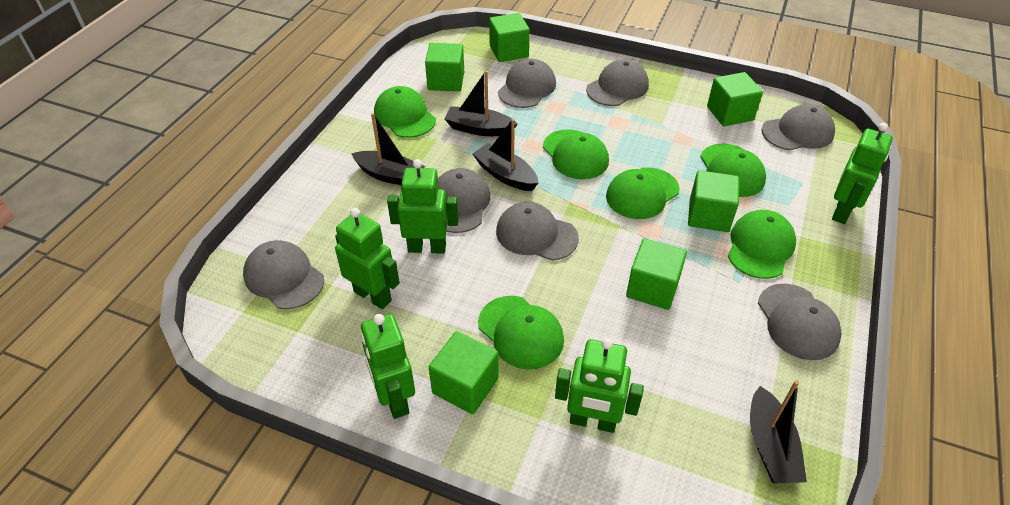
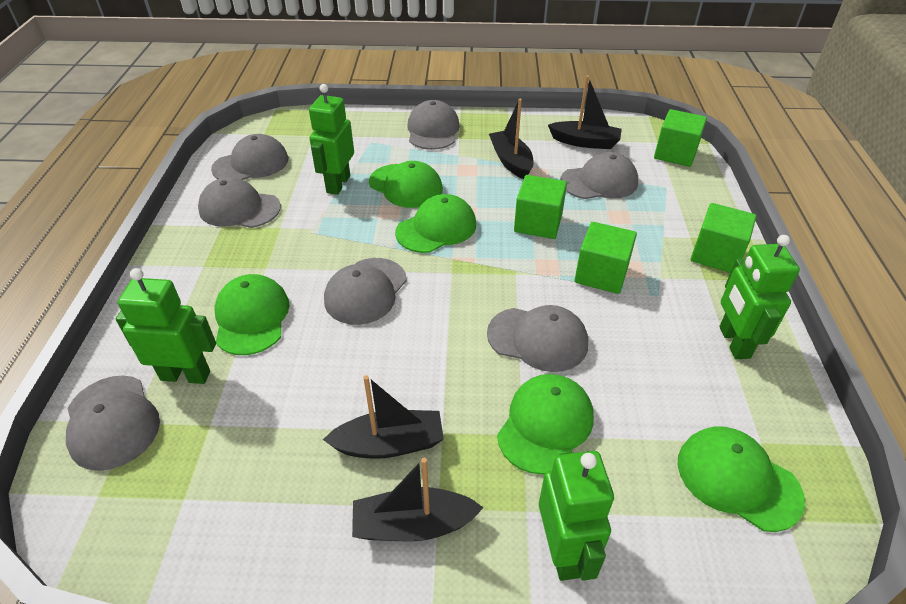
green cap: [374,86,436,138] [478,296,564,370] [543,129,609,179] [606,167,680,219] [700,144,766,197] [728,210,796,279] = 6 -> [215,274,290,355] [369,161,443,208] [395,194,476,253] [497,374,594,475] [678,426,805,532] = 5
green cube: [425,43,464,91] [429,331,499,414] [489,13,530,62] [626,238,687,310] [688,170,739,232] [707,72,763,126] = 6 -> [514,175,567,239] [575,222,637,294] [654,109,707,167] [691,203,756,273] = 4
green robot: [335,208,400,309] [361,314,415,419] [387,159,459,254] [555,338,644,433] [832,123,893,224] = 5 -> [116,268,216,384] [309,84,354,195] [539,451,614,581] [719,235,800,359] = 4

